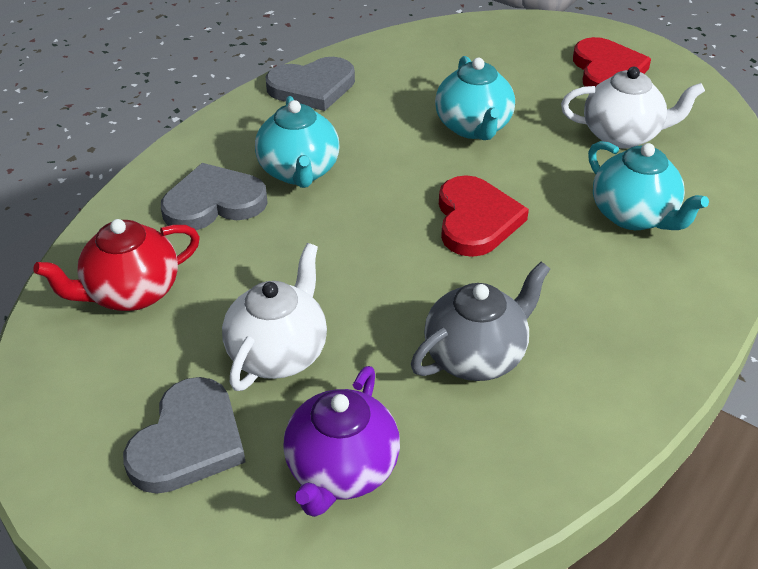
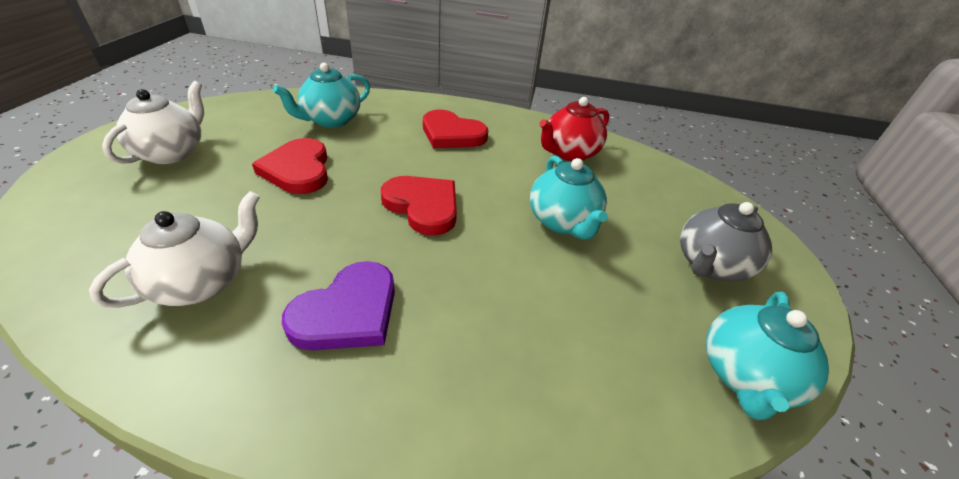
grey heart: [123,377,245,494] [161,163,268,230] [266,57,355,111] = 3 -> none = 0
purple heart: none = 0 -> [282,261,395,350] = 1
purple teapot: [283,366,400,517] = 1 -> none = 0
red heart: [439,175,529,257] [573,37,651,87] = 2 -> [252,138,328,194] [381,176,457,236] [423,110,488,148] = 3

